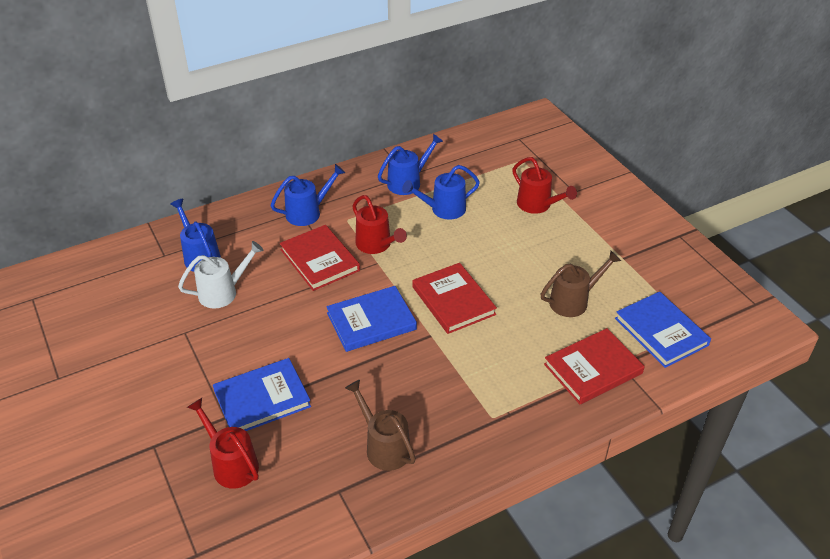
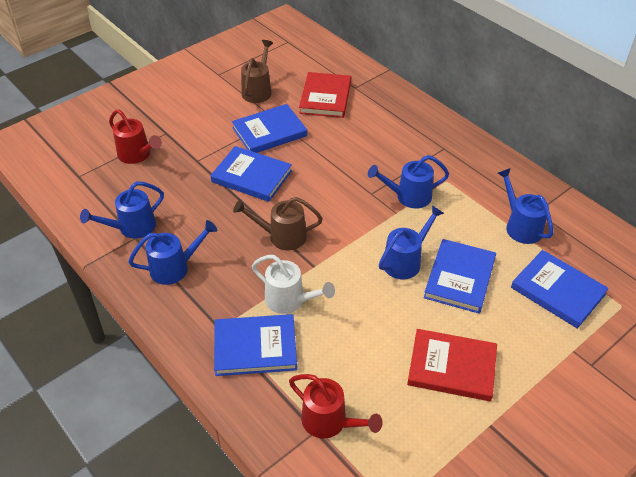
blue book: [213,358,311,431] [326,286,417,352] [615,292,711,368] = 3 -> [210,146,292,202] [214,314,297,376] [232,104,307,153] [424,239,496,314] [511,250,609,329] = 5
blue watering can: [170,199,221,272] [270,164,345,226] [378,134,443,195] [402,165,480,219] = 4 -> [80,182,164,239] [128,220,217,285] [368,155,449,209] [379,205,444,279] [498,168,553,244] = 5
red book: [280,225,360,291] [412,263,497,334] [544,328,645,404] = 3 -> [299,72,351,118] [407,329,497,401] = 2
red watering can: [187,398,259,489] [353,195,407,254] [512,157,577,214] = 3 -> [109,109,162,164] [289,374,383,439] = 2

